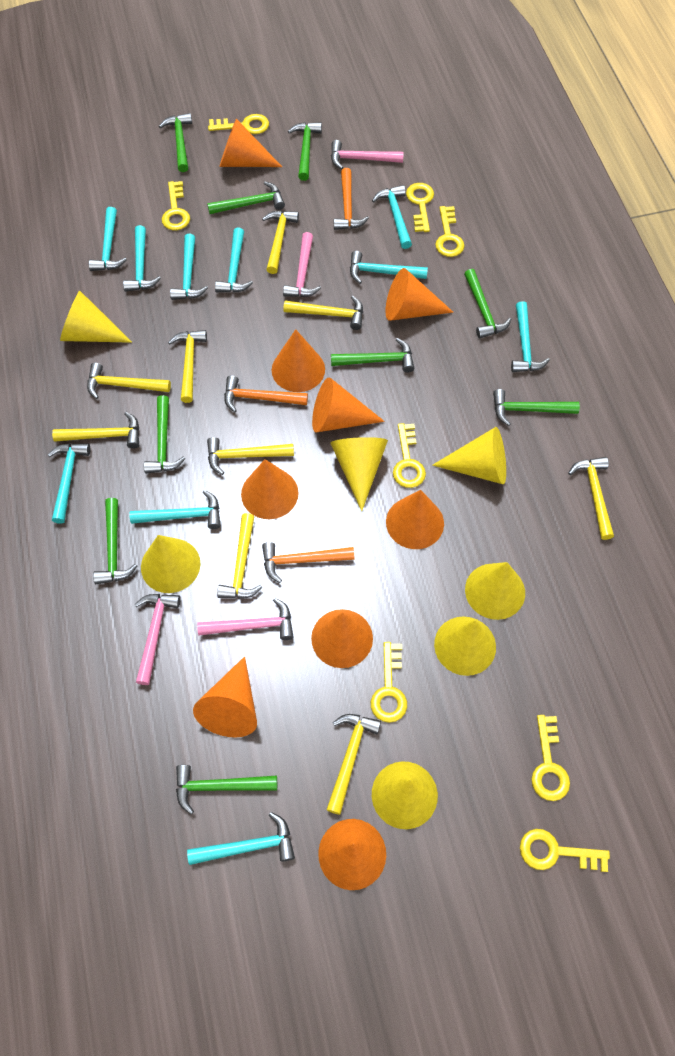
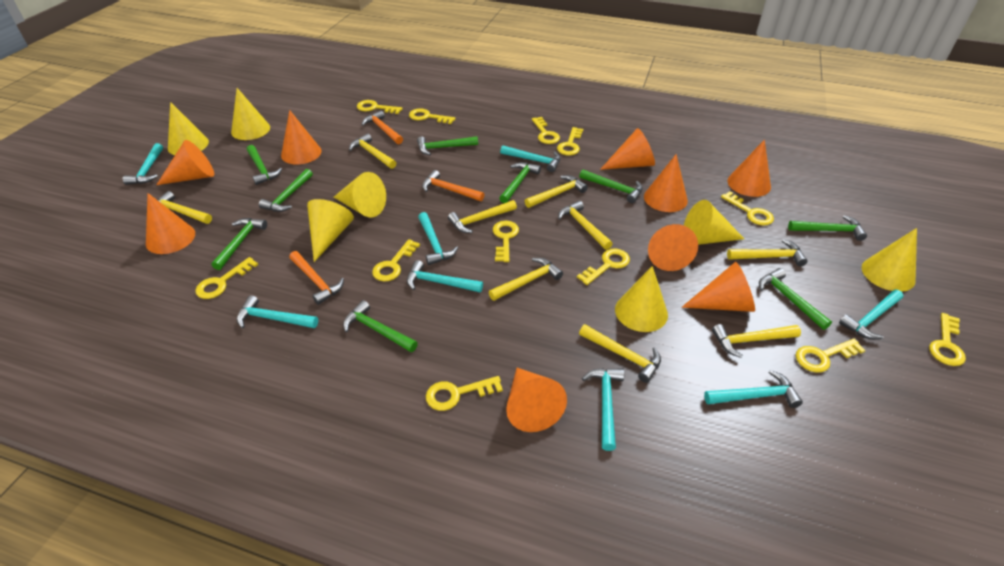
pink hammer: [134,594,181,685] [197,598,294,640] [283,232,321,297] [331,140,404,170] = 4 -> none = 0
turquoise hammer: [48,443,90,524] [89,207,127,271] [123,225,161,292] [130,490,221,529] [170,234,208,300] [187,812,295,865] [215,228,253,293] [350,251,428,284] [372,185,412,249] [511,301,550,372] = 10 -> [123,143,163,185] [237,295,318,328] [407,260,483,293] [418,212,458,265] [500,145,560,172] [582,368,624,451] [704,370,803,408] [839,290,903,339] = 8
yellow key: [162,181,190,230] [208,114,269,134] [371,642,407,723] [393,423,426,488] [406,183,434,232] [435,206,464,257] [520,829,610,872] [532,715,570,801] = 8 -> [195,257,258,299] [357,100,403,114] [372,239,420,281] [409,108,456,124] [426,376,503,411] [493,221,519,262] [532,117,560,144] [557,127,583,156] [577,248,630,285] [721,191,774,226] [796,339,866,373] [929,313,966,366] = 12

